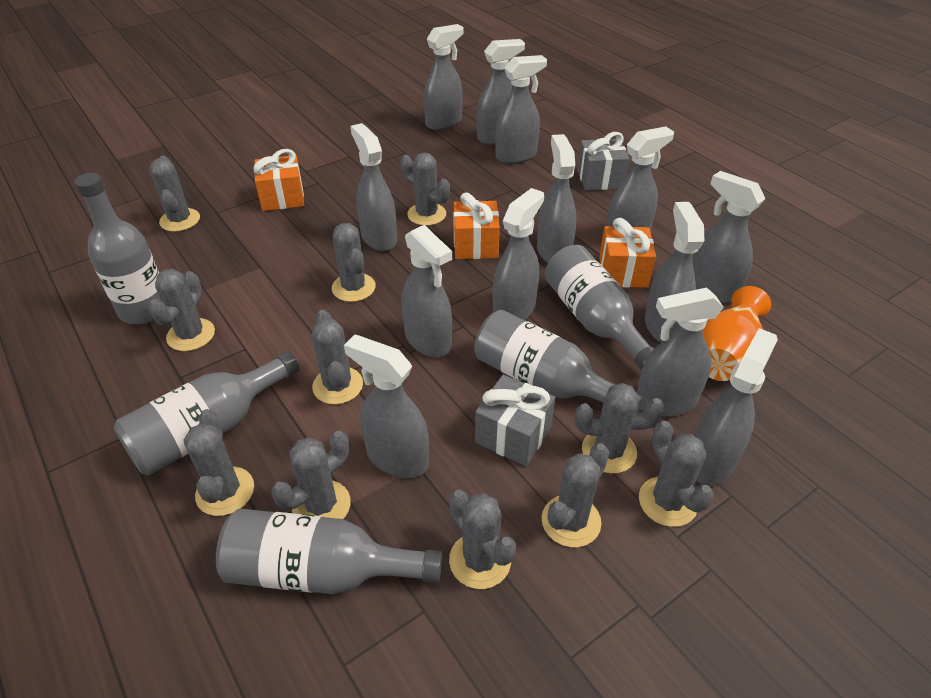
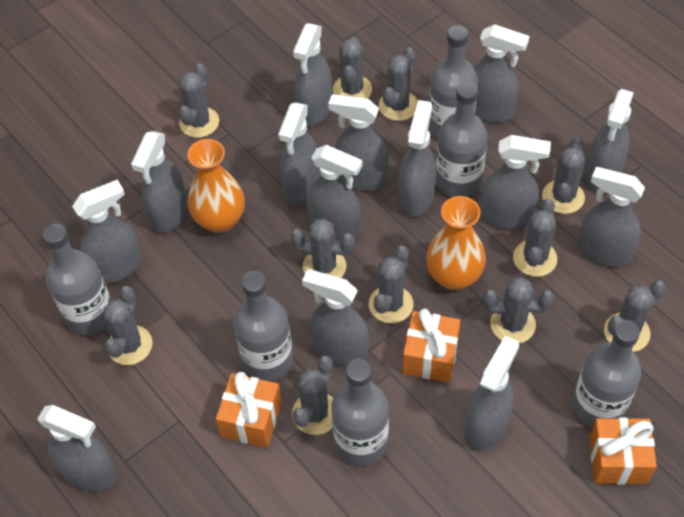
grey bottle: [74,173,161,324] [114,351,300,475] [216,509,442,594] [474,310,643,412] [545,245,655,370] = 5 -> [43,224,111,335] [234,271,293,381] [332,359,389,466] [428,25,478,139] [436,81,488,197] [572,320,641,428] = 6
grey gift: [475,375,555,466] [577,132,629,190] = 2 -> none = 0
grey spray bottle: [344,334,429,478] [351,123,397,251] [402,225,452,357] [423,24,464,130] [477,39,525,145] [493,188,544,320] [495,55,547,164] [537,134,576,263] [606,126,674,231] [637,288,724,417] [645,202,704,342] [692,171,765,303] [695,328,778,486] = 13 -> [37,405,117,492] [72,180,142,284] [131,131,187,233] [278,102,320,205] [293,23,332,126] [302,270,369,366] [307,145,363,241] [328,94,389,191] [398,100,436,217] [465,335,519,451] [473,24,530,123] [480,135,551,229] [578,167,645,267] [585,89,634,192] = 14
orange vase: [703,286,771,381] = 1 -> [187,139,245,233] [426,196,486,290] = 2

